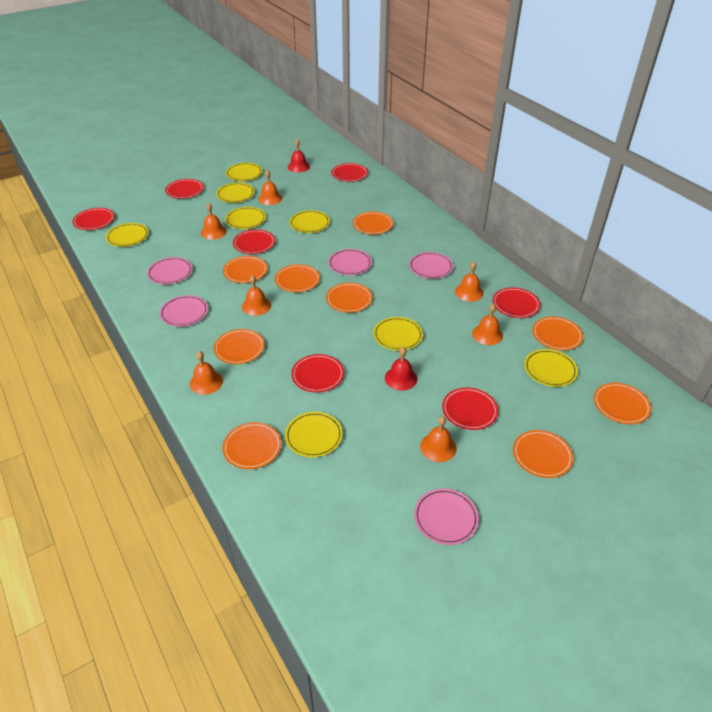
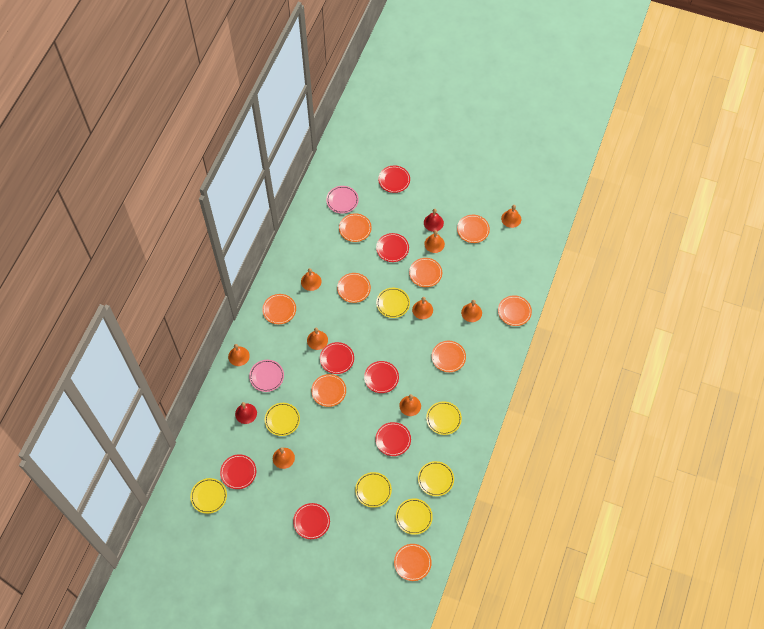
orange bell: [190,351,223,395] [201,203,227,240] [242,275,271,316] [258,170,282,205] [420,416,457,462] [455,262,484,302] [472,303,503,345] = 7 -> [228,344,250,366] [273,447,295,469] [301,268,322,291] [307,328,328,350] [399,394,421,416] [412,297,433,319] [424,230,445,253] [461,300,482,322] [501,205,521,228] = 9
pink plate: [147,257,193,285] [160,295,208,327] [328,249,372,275] [409,252,453,279] [414,488,479,545] = 5 -> [249,360,284,392] [326,186,359,214] = 2
yellow plate: [106,223,149,247] [216,183,255,203] [225,207,266,229] [226,163,263,181] [285,412,343,457] [289,210,330,233] [373,317,423,351] [524,349,578,387] = 8 -> [190,478,227,514] [265,403,300,436] [355,472,392,508] [376,288,410,318] [396,498,433,535] [418,461,454,496] [426,401,462,435] = 7

